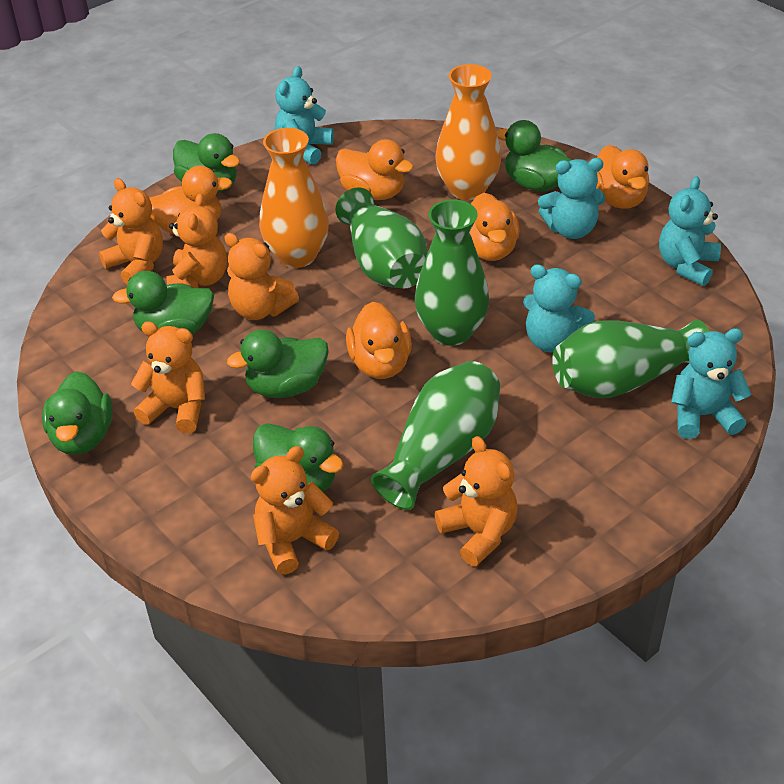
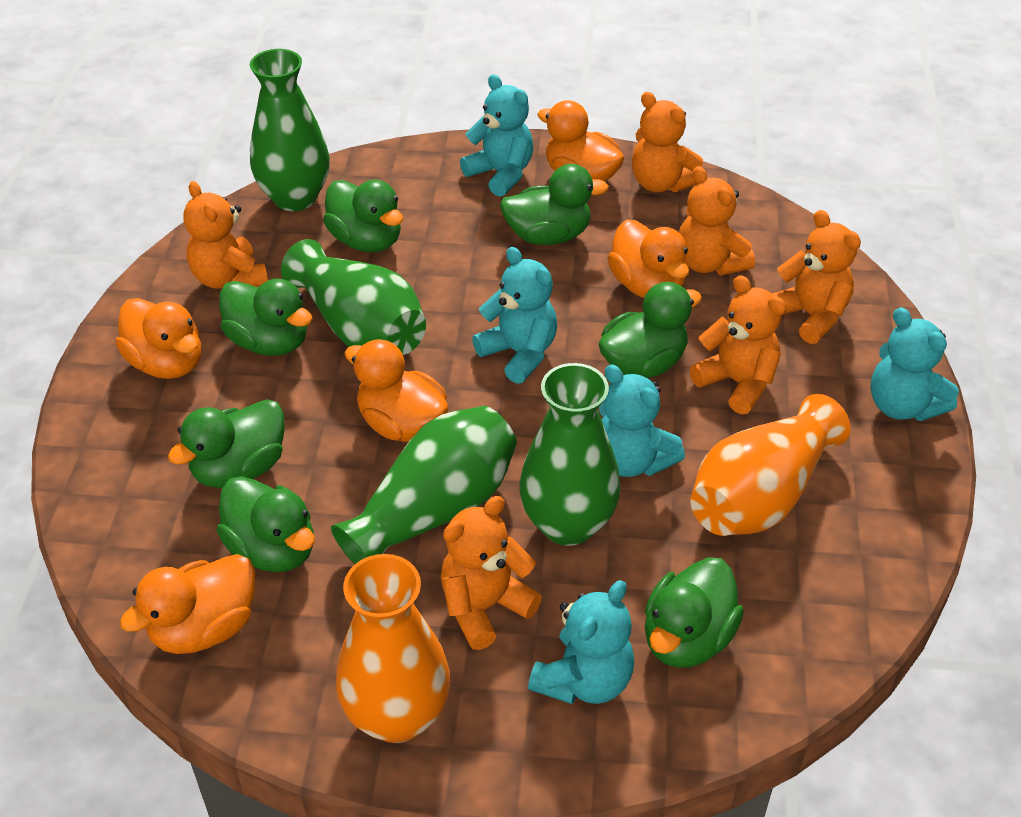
green duck: [42,371,112,455] [112,271,214,334] [173,133,240,192] [227,329,329,398] [253,423,344,492] [497,120,572,192] = 6 -> [168,399,285,488] [216,476,315,572] [219,278,313,356] [323,180,403,252] [500,164,609,245] [599,282,702,378] [645,557,744,668] = 7

